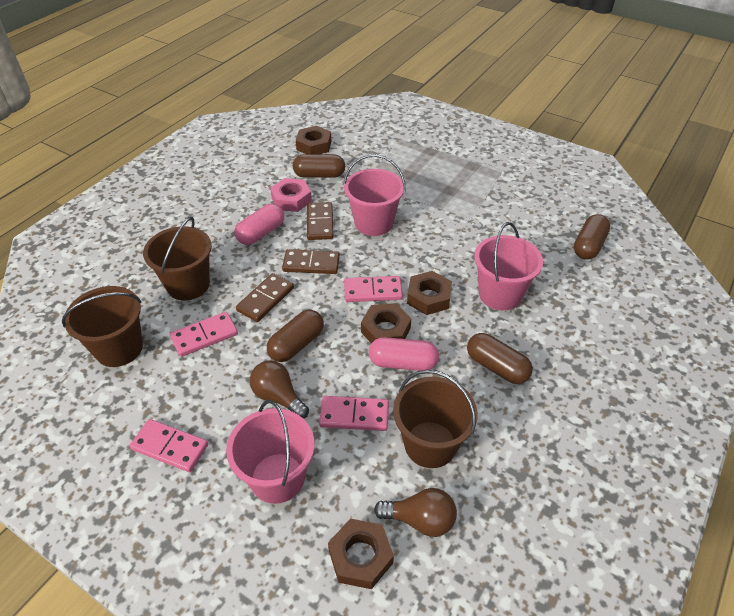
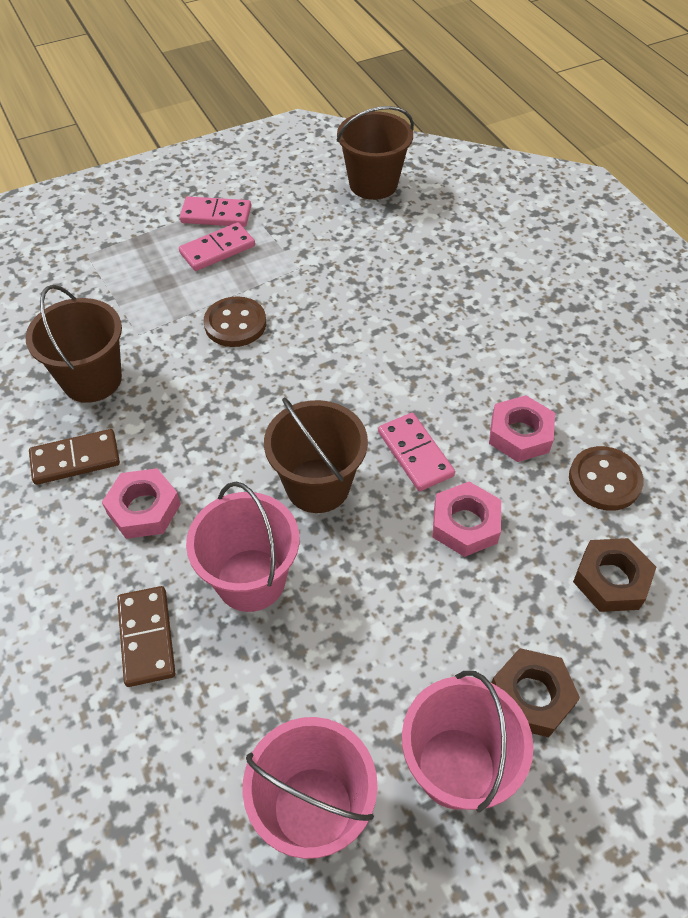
brown button: none = 0 -> [204,296,266,347] [569,446,644,511] = 2
brown capsule: [267,310,324,362] [293,154,345,178] [467,333,533,384] [574,214,610,260] = 4 -> none = 0
brown domino: [236,273,294,322] [282,249,340,274] [307,202,333,240] = 3 -> [29,429,120,485] [117,586,175,687] = 2
brown light bulb: [250,360,309,419] [374,488,457,537] = 2 -> none = 0
brown nut: [296,126,332,154] [328,518,394,589] [361,303,411,344] [407,271,452,315] = 4 -> [491,648,580,737] [573,538,656,612] = 2
pink capsule: [234,204,284,245] [369,337,439,371] = 2 -> none = 0
pink domino: [130,419,208,472] [170,312,238,357] [319,396,389,431] [344,276,403,302] = 4 -> [179,222,255,271] [180,197,251,227] [378,413,455,491] = 3
pink nut: [270,178,312,212] = 1 -> [102,468,181,539] [433,482,501,557] [489,395,555,462] = 3

